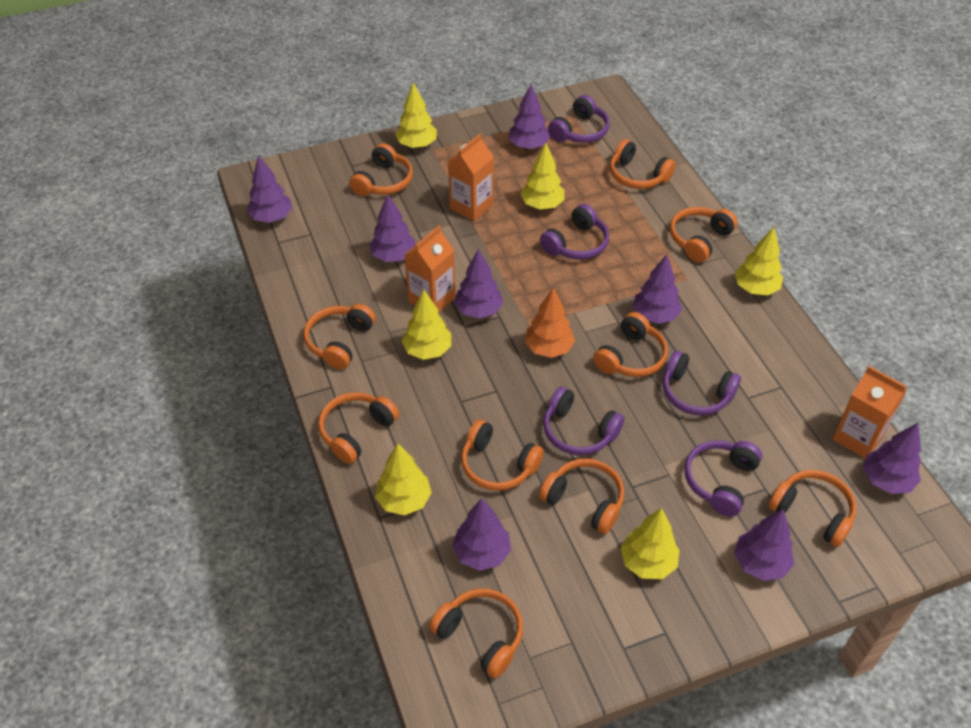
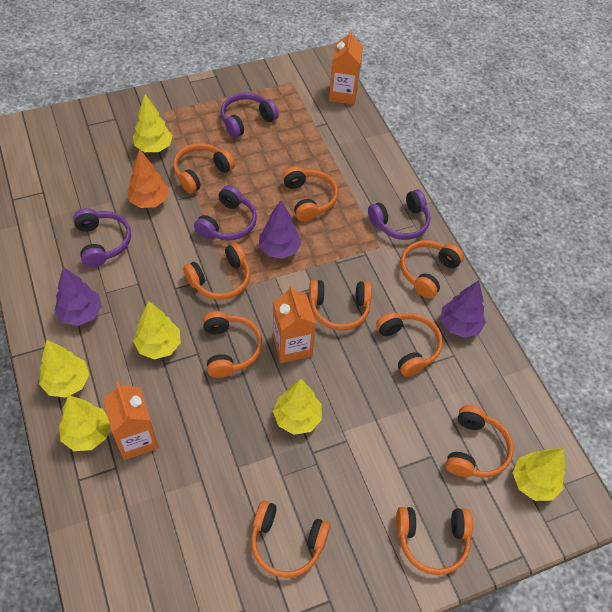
purple headphones: [540,204,609,260] [543,387,624,455] [548,95,610,143] [663,351,741,416] [685,440,762,516] = 5 -> [73,208,131,267] [194,185,257,241] [221,92,279,138] [368,189,430,240] = 4
purple tree: [247,155,292,223] [369,194,416,262] [452,498,511,571] [455,249,503,319] [508,84,550,149] [633,254,682,324] [734,509,794,581] [863,423,921,494] = 8 -> [54,267,102,326] [259,200,301,259] [441,280,486,338] = 3

